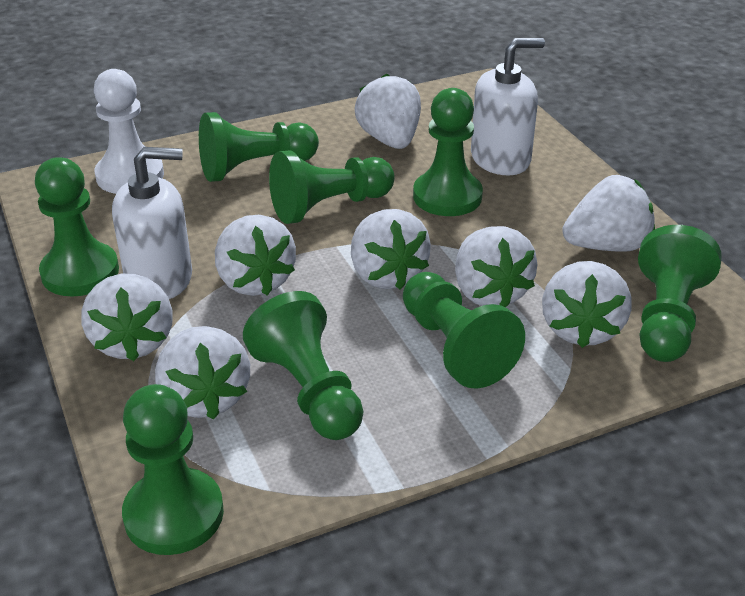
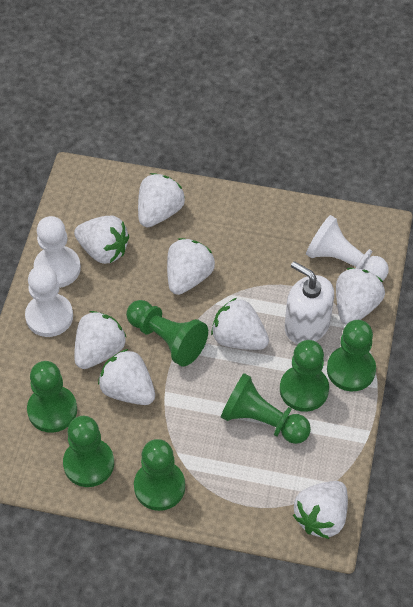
green pawn: [35,157,119,296] [122,384,224,555] [199,112,319,182] [243,291,364,440] [269,151,395,224] [403,272,525,389] [413,88,483,216] [638,225,722,362] = 8 -> [27,361,77,433] [63,416,114,487] [126,300,208,366] [134,439,185,511] [221,373,311,444] [280,340,329,412] [327,320,376,392] = 7
white pawn: [94,69,164,194] = 1 -> [25,265,73,337] [34,216,81,288] [306,215,389,281] = 3
white soap dispenser: [112,147,192,299] [471,38,545,175] = 2 -> [285,261,334,344] = 1

